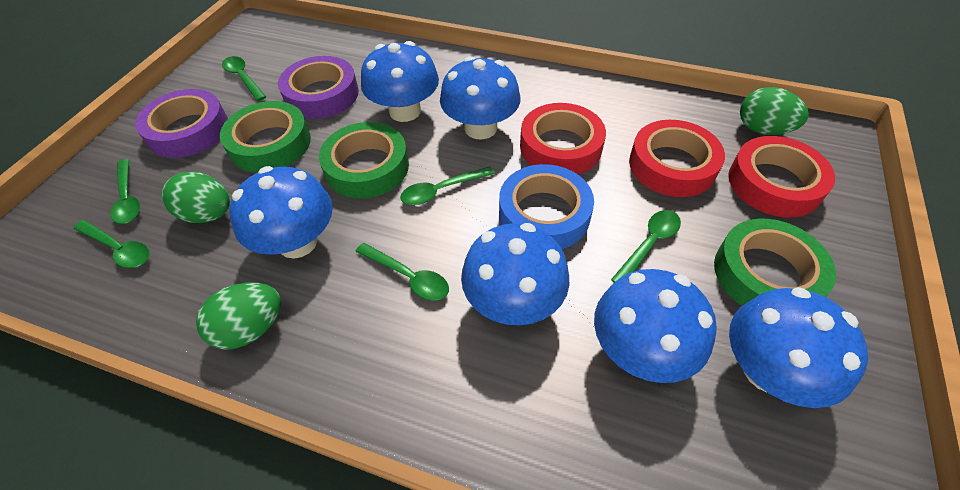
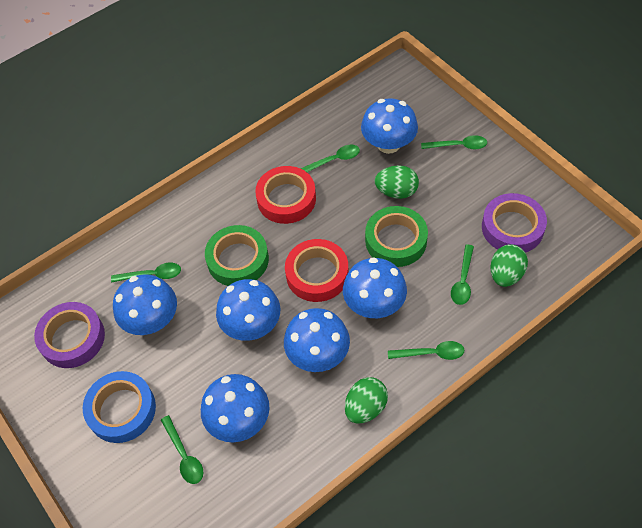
green tape: [220,101,311,173] [319,122,409,199] [714,219,836,306] = 3 -> [205,225,269,286] [365,206,428,267] = 2
red tape: [520,103,606,174] [629,120,725,197] [728,136,835,217] = 3 -> [255,166,316,224] [285,239,349,302] = 2

